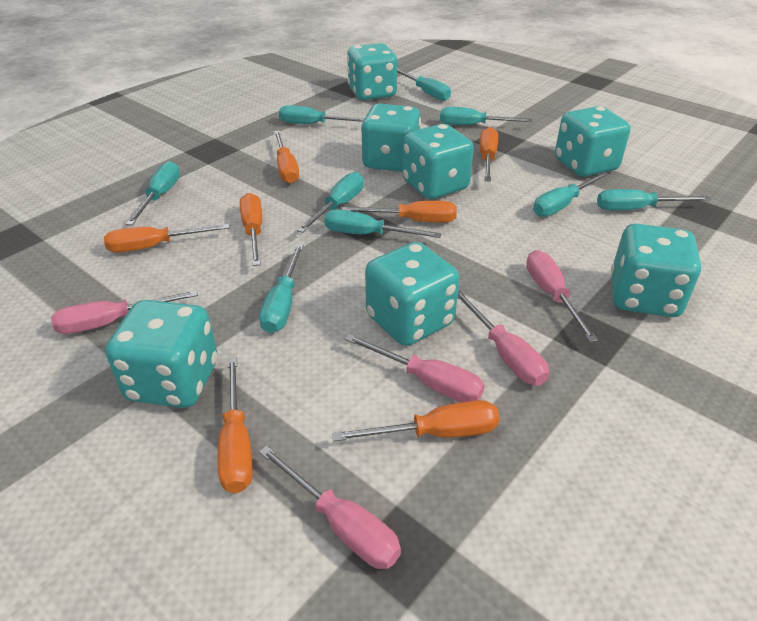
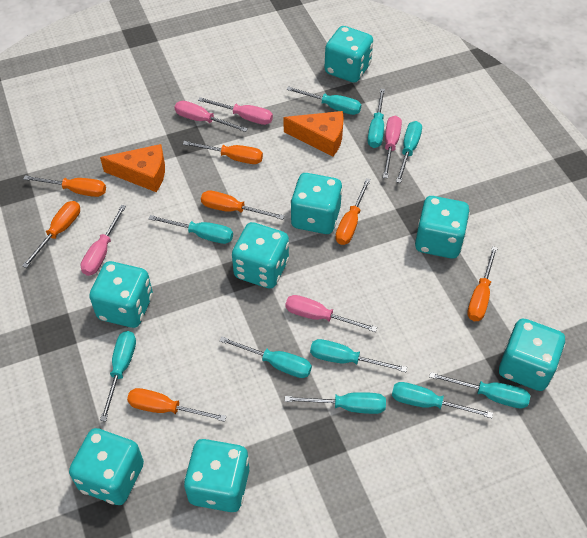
orange cheese: none = 0 -> [100,144,165,192] [283,111,344,156] = 2
turquoise dice: [105,300,217,408] [347,43,397,100] [361,103,421,172] [365,242,459,346] [402,124,474,199] [555,106,630,177] [611,224,702,317] = 7 -> [69,428,144,505] [89,261,153,328] [184,439,249,512] [232,222,289,289] [290,173,343,234] [325,26,373,83] [415,196,470,259] [499,318,565,391] = 8
turquoise screwdriver: [126,161,180,225] [259,244,304,333] [279,105,365,124] [297,172,364,233] [324,210,441,238] [397,69,451,101] [440,107,532,125] [533,172,609,217] [597,189,711,210] = 9 -> [100,331,136,421] [149,215,233,244] [219,336,312,378] [285,392,386,414] [286,86,361,115] [310,339,407,372] [368,89,385,148] [392,382,493,418] [396,121,422,183] [429,372,530,408] = 10

